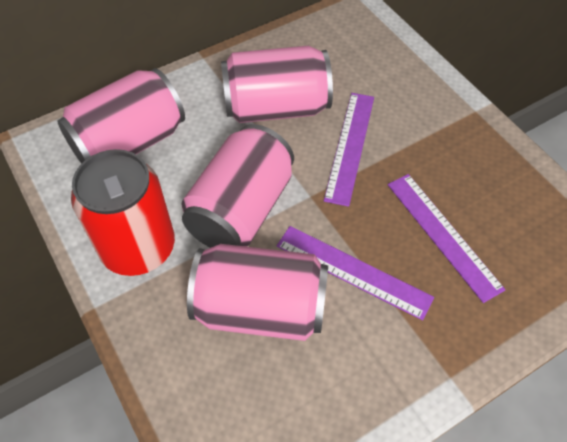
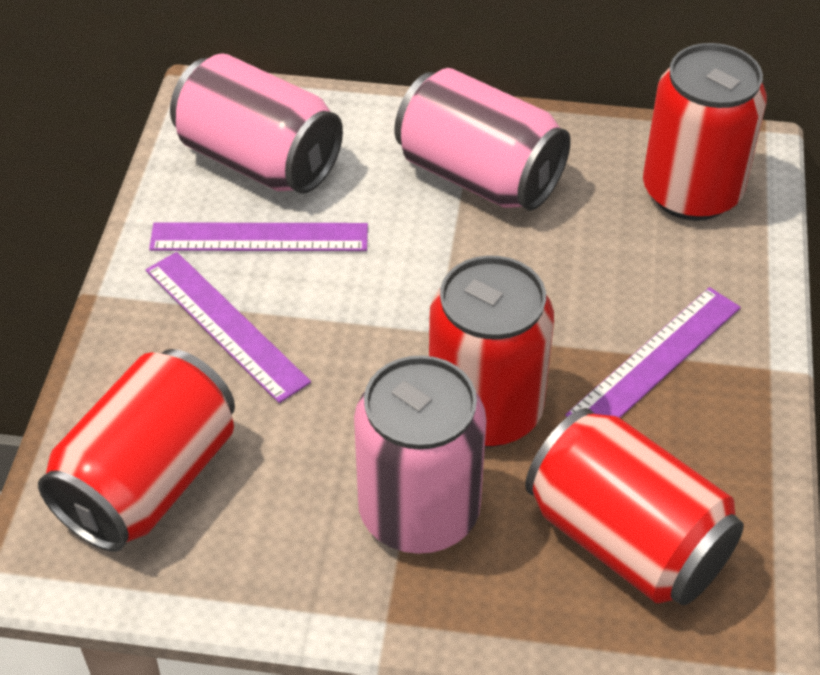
pink can: [57,68,185,164] [182,124,294,248] [187,244,328,341] [221,46,333,123] = 4 -> [170,53,343,194] [354,355,487,554] [394,68,571,211] = 3
red can: [71,149,175,276] = 1 -> [38,349,235,552] [429,255,554,447] [525,408,744,605] [643,43,767,221] = 4

